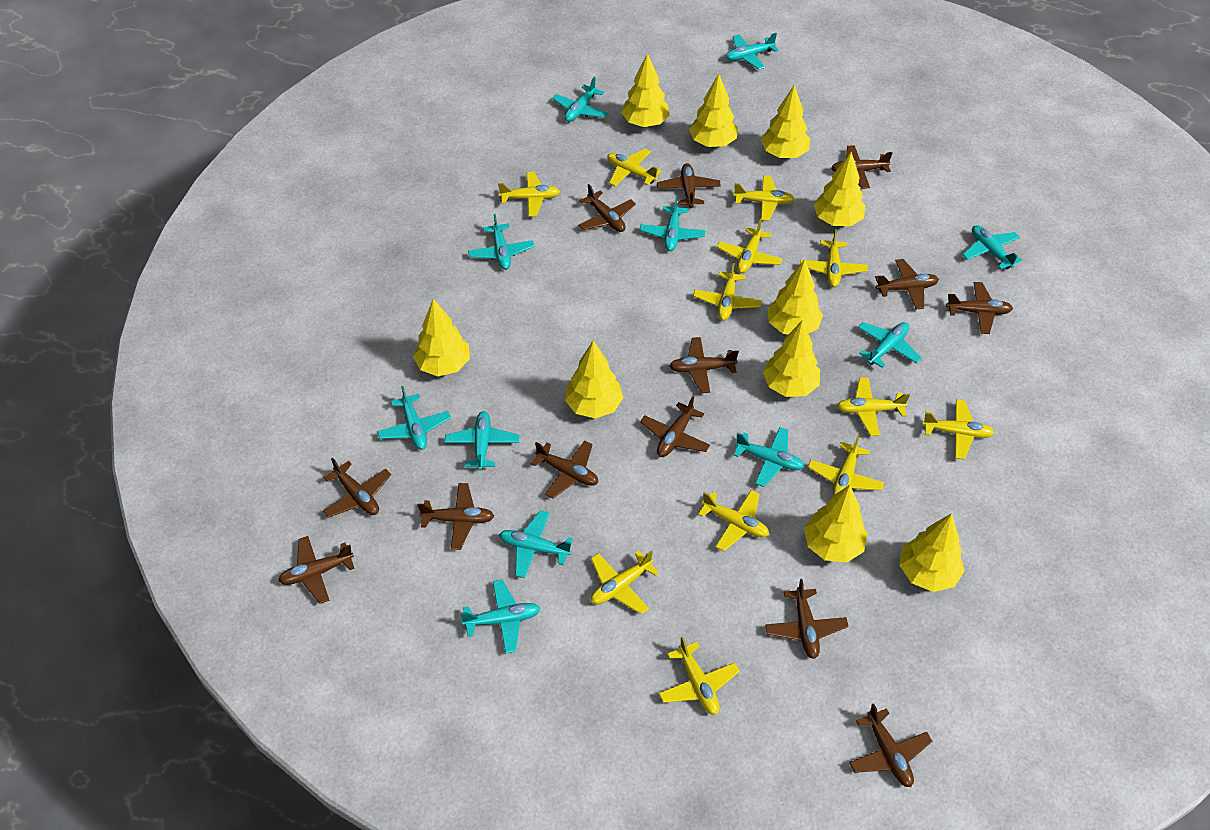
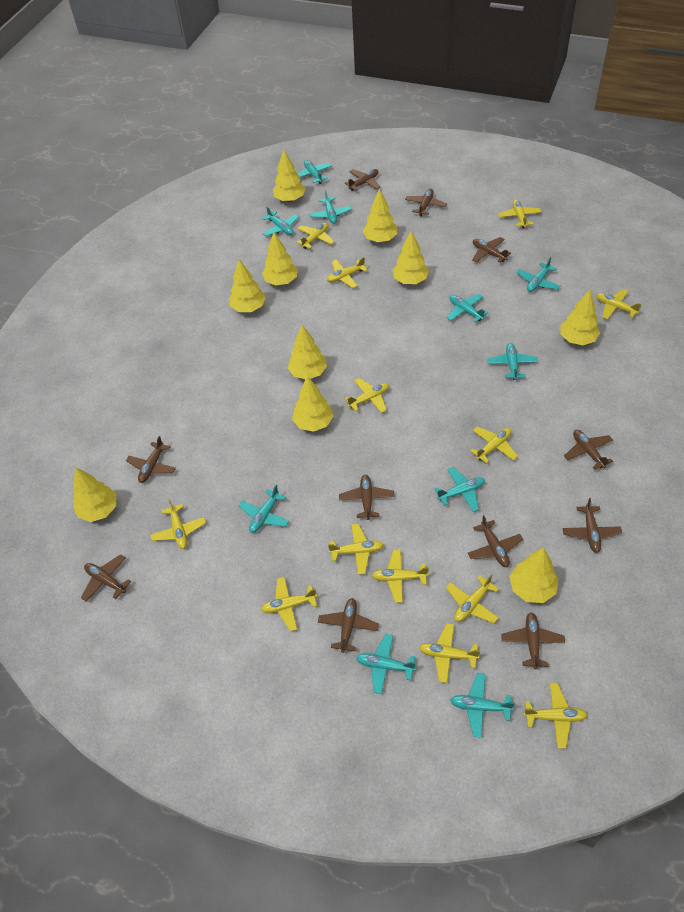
brown plane: [278,536,355,604] [323,458,391,518] [418,483,494,550] [531,441,598,499] [578,184,636,232] [640,396,710,457] [657,163,721,208] [669,337,739,393] [765,579,849,659] [831,145,892,189] [849,703,932,787] [875,259,939,310] [946,282,1013,334] = 13 -> [81,554,131,602] [126,436,176,483] [318,598,379,653] [339,475,394,520] [345,169,380,191] [405,189,447,217] [468,515,523,567] [472,237,511,263] [501,612,565,669] [563,498,622,553] [564,430,613,470] = 11
turquoise plane: [377,386,451,450] [445,411,519,471] [460,579,540,654] [468,214,535,270] [499,510,573,578] [552,77,608,122] [640,196,706,251] [726,33,779,70] [734,427,804,487] [858,322,921,368] [962,225,1022,269] = 11 -> [239,485,289,533] [262,207,299,236] [297,160,332,184] [310,190,352,224] [356,634,416,694] [434,467,485,512] [447,294,488,323] [450,673,515,738] [487,343,538,380] [516,257,561,292] = 10
yellow plane: [498,172,560,217] [591,550,659,614] [607,149,662,187] [659,636,740,715] [693,262,762,321] [698,490,769,551] [717,219,783,273] [733,175,795,221] [800,230,868,287] [808,435,884,496] [837,377,910,436] [922,399,994,460] = 12 -> [150,499,206,549] [261,577,317,631] [296,223,335,249] [327,257,368,288] [328,523,384,575] [344,378,389,413] [372,549,429,603] [419,623,480,683] [446,574,499,623] [470,427,518,464] [498,199,541,228] [523,683,588,749] [596,289,641,320] = 13

